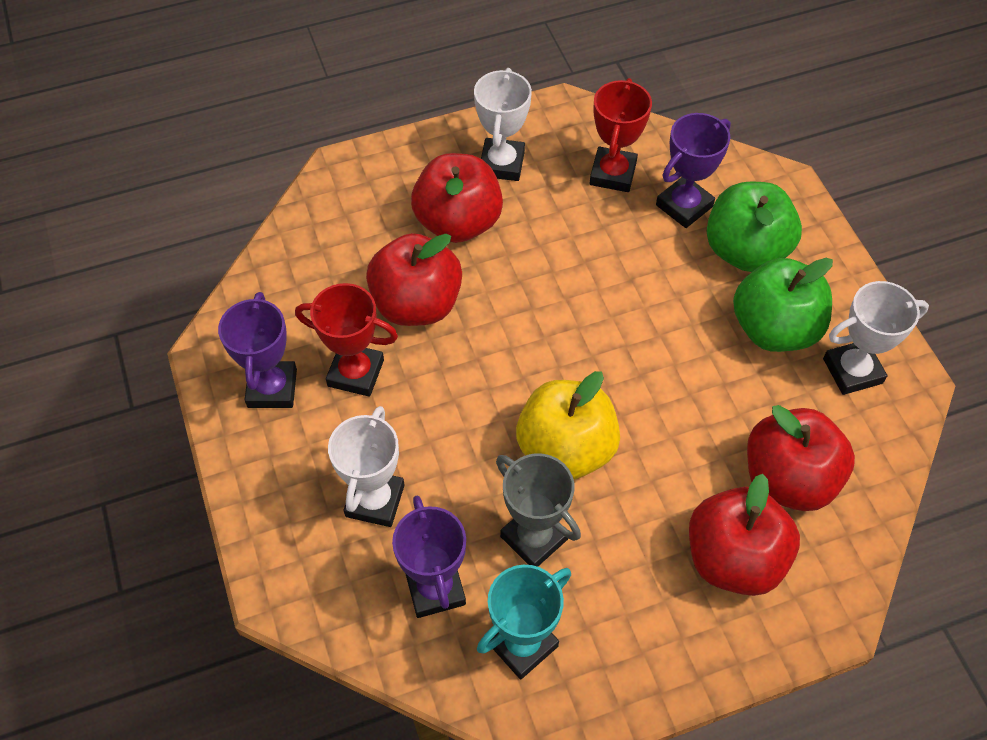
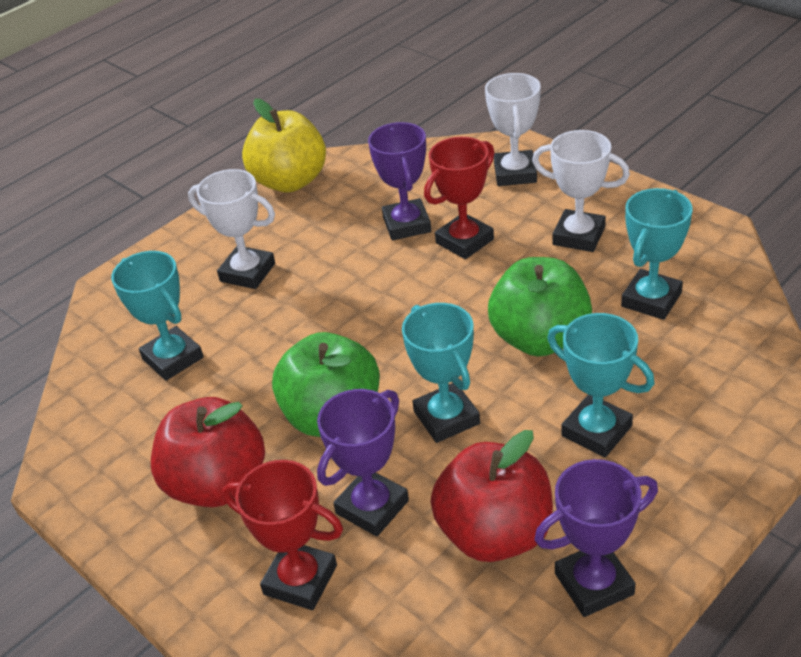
grey trophy: [496,453,581,567] = 1 -> none = 0
red apple: [366,233,462,326] [411,153,503,243] [689,474,800,596] [747,405,855,511] = 4 -> [151,397,265,507] [430,430,553,562] = 2
turquoise trophy: [477,565,571,679] = 1 -> [111,251,204,381] [402,303,480,443] [547,313,655,457] [621,188,693,320] = 4

